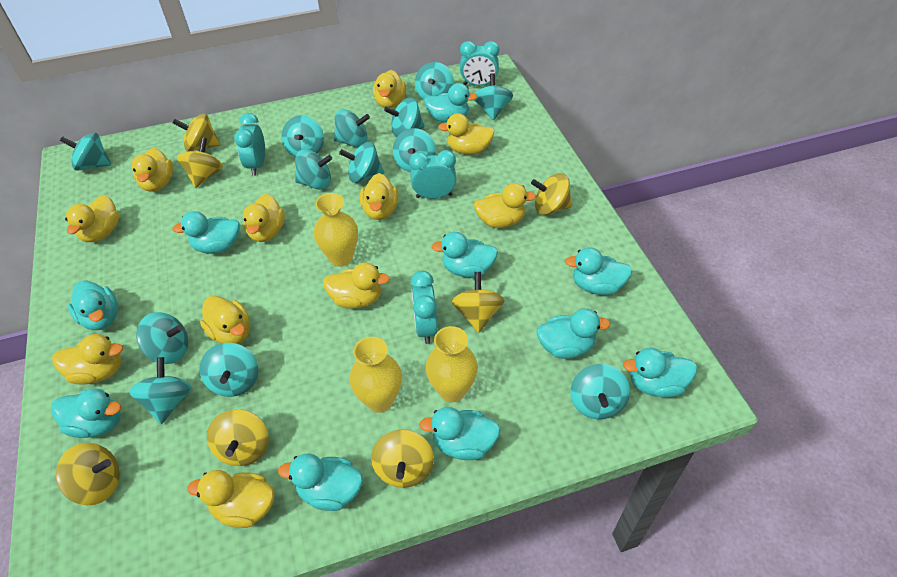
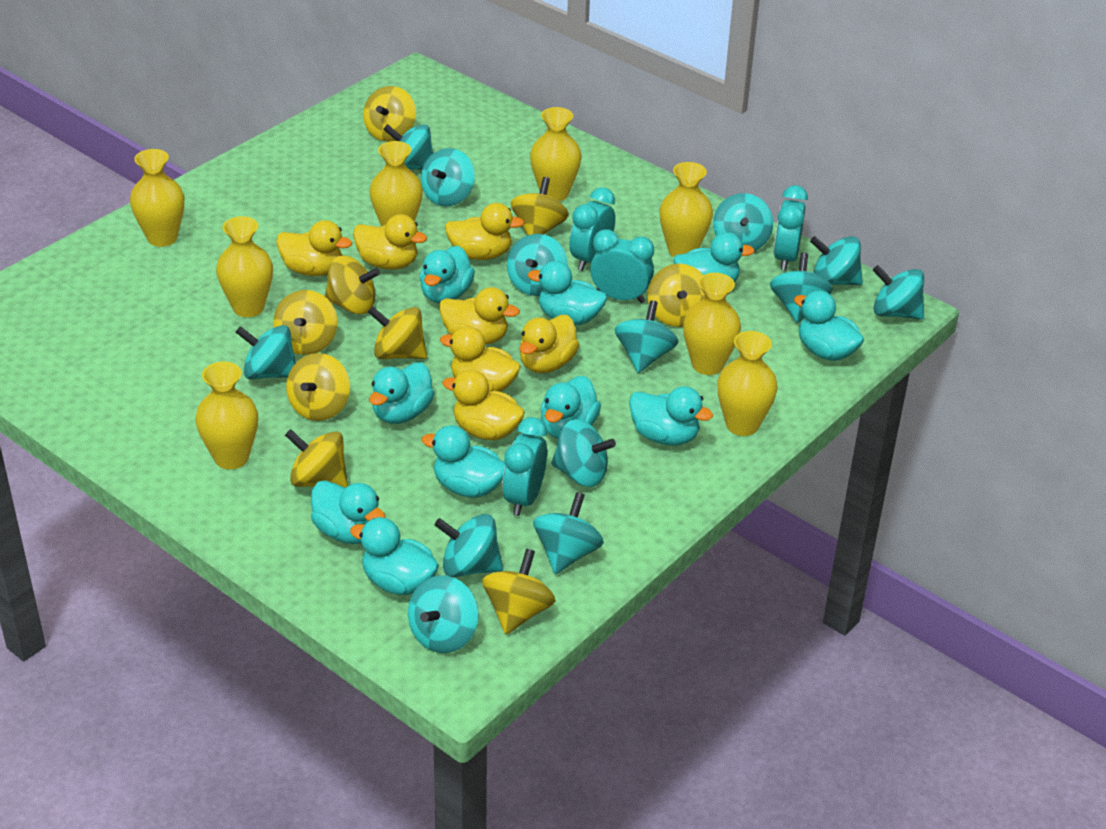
yellow duck: [52,334,123,385] [65,195,119,242] [132,148,173,192] [187,470,274,528] [200,295,250,344] [243,194,285,242] [323,262,390,309] [360,173,398,220] [373,70,406,108] [438,113,495,154] [474,183,536,228] = 11 -> [276,220,352,276] [353,214,427,269] [439,287,520,345] [440,326,521,392] [442,370,525,440] [445,203,524,260] [519,315,579,373] = 7
yellow spinning top: [56,443,120,505] [173,114,220,151] [177,137,223,188] [207,409,269,466] [371,430,434,488] [452,272,505,333] [531,173,572,215] = 7 -> [273,290,337,355] [285,429,348,488] [286,353,350,421] [325,255,380,314] [363,86,416,142] [368,307,427,359] [482,549,556,634] [510,177,569,236] [647,264,705,327] = 9
yellow vase: [314,193,358,266] [349,337,402,413] [426,326,478,402] = 3 -> [130,149,184,247] [195,362,258,469] [216,216,273,317] [370,141,423,226] [530,107,581,201] [660,162,713,257] [683,273,741,375] [717,331,778,436] = 8

